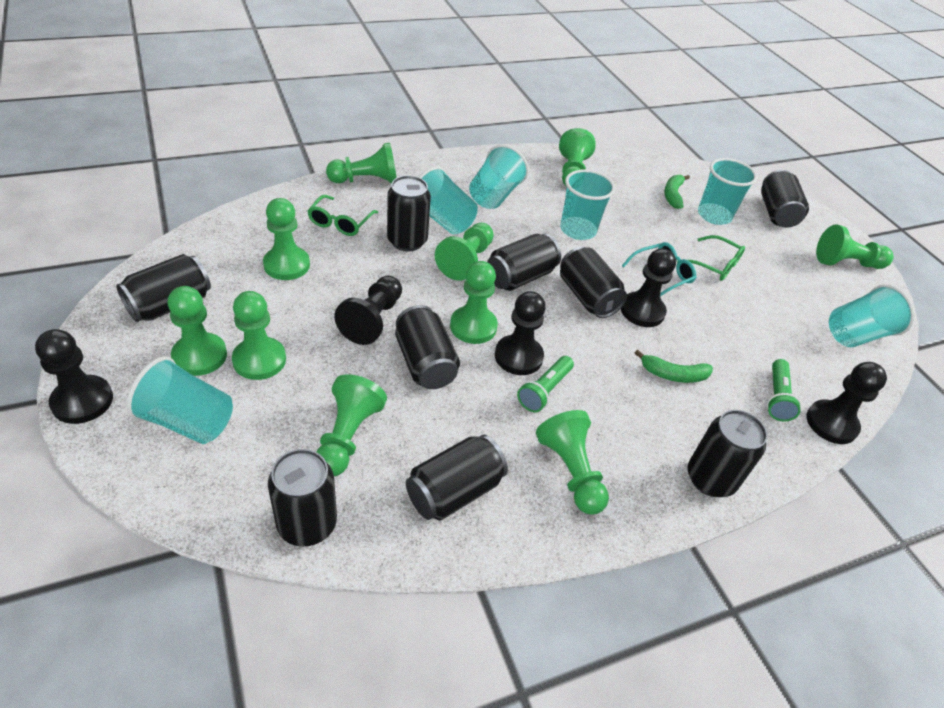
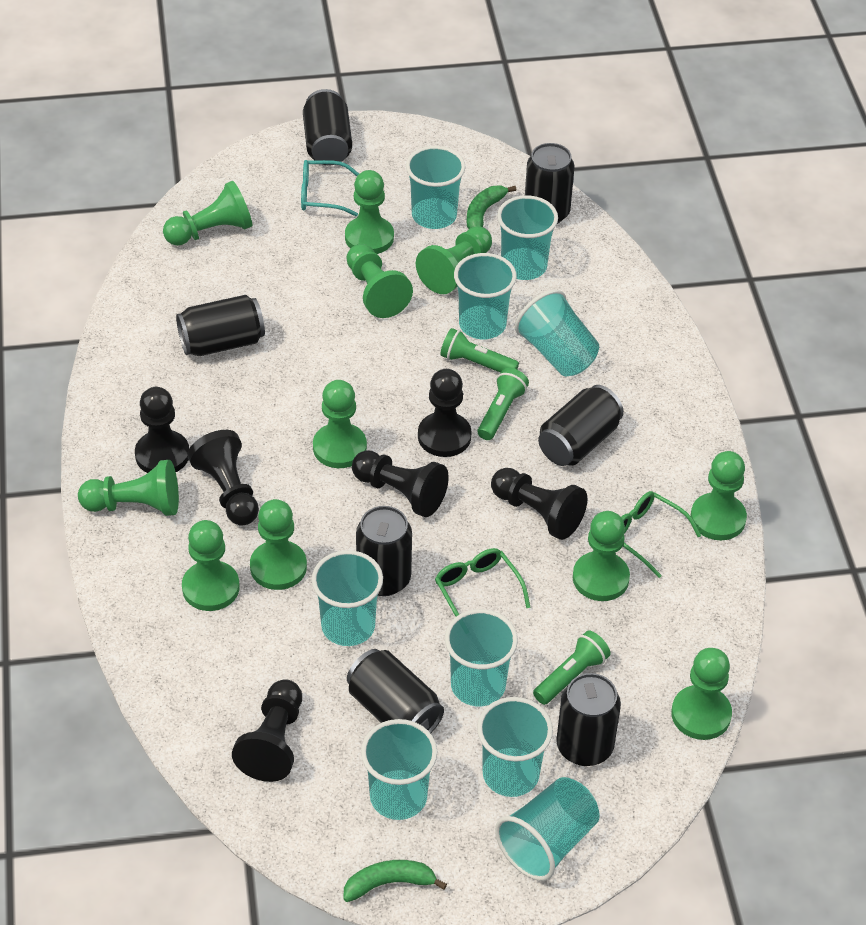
black can: [116,254,211,322] [268,449,337,547] [387,175,431,251] [395,305,460,389] [406,435,508,521] [487,234,561,291] [560,247,627,318] [688,410,768,497] [761,170,809,228] = 9 -> [176,295,265,356] [303,89,352,166] [347,649,444,733] [356,506,412,596] [525,143,574,224] [538,385,624,466] [556,673,621,766] = 7
black pawn: [35,329,113,424] [334,276,402,345] [495,291,546,375] [621,248,676,327] [806,362,887,444] = 5 -> [135,387,189,473] [187,430,259,526] [232,679,302,782] [352,450,449,517] [418,369,472,457] [491,468,588,540] = 6
green flashlight: [517,356,574,412] [767,359,801,421] = 2 -> [440,328,519,373] [477,368,529,440] [533,630,611,705] = 3
green pawn: [167,286,227,376] [232,291,286,380] [263,198,310,280] [316,374,387,476] [326,143,397,184] [435,223,494,281] [450,261,498,344] [536,410,609,515] [559,128,596,186] [816,225,894,269] = 10 -> [78,460,179,516] [163,181,252,246] [182,520,240,611] [250,499,307,590] [313,380,367,468] [345,170,394,254] [347,244,413,318] [416,226,492,294] [573,511,630,601] [671,648,732,740] [691,451,747,540] = 11
turquoise cup: [126,356,233,444] [419,166,478,234] [469,144,529,209] [560,169,615,240] [698,158,757,225] [829,284,915,347] = 6 -> [312,550,383,646] [361,719,437,820] [406,146,466,229] [445,609,518,706] [454,253,517,339] [477,697,553,797] [495,777,600,881] [497,195,558,280] [515,290,599,376] = 9

